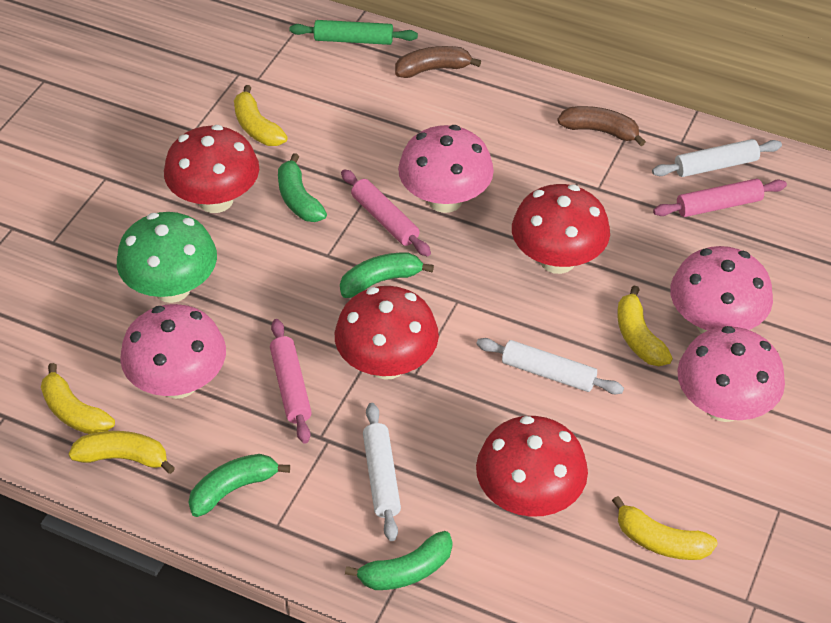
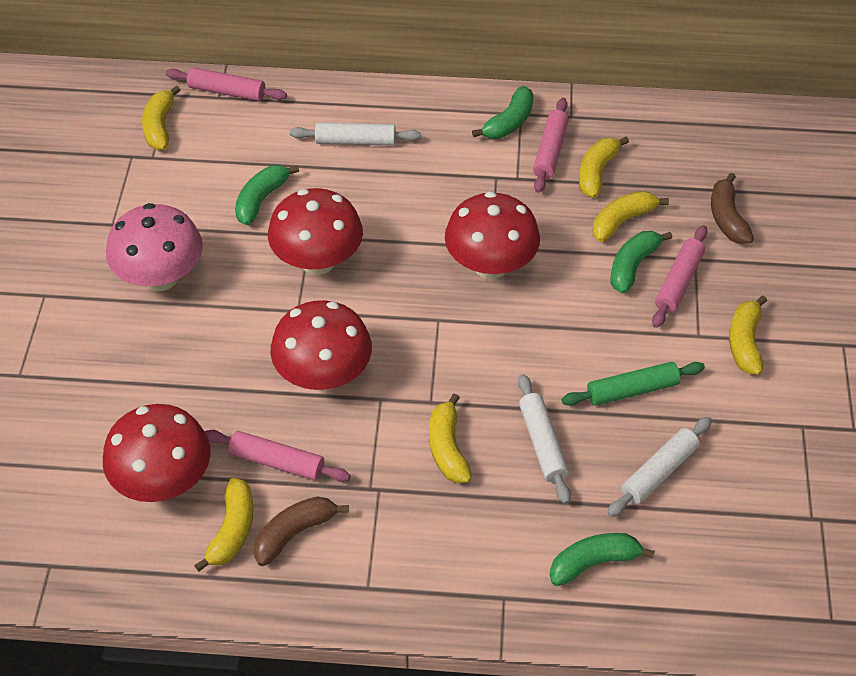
green mushroom: [117,212,217,303] = 1 -> none = 0
pink mushroom: [120,304,226,399] [398,125,494,213] [670,246,773,333] [677,326,785,422] = 4 -> [106,203,203,291] = 1
pink rolling pin: [270,319,312,444] [341,169,431,256] [653,179,787,217] = 3 -> [166,67,287,101] [205,429,350,482] [533,98,569,193] [652,225,707,328] = 4
yellow banana: [41,363,115,434] [69,431,175,474] [234,85,288,146] [612,496,718,560] [617,285,673,366] = 5 -> [142,86,180,150] [194,478,253,572] [429,393,472,483] [579,136,629,198] [592,191,669,242] [729,295,767,375] = 6

